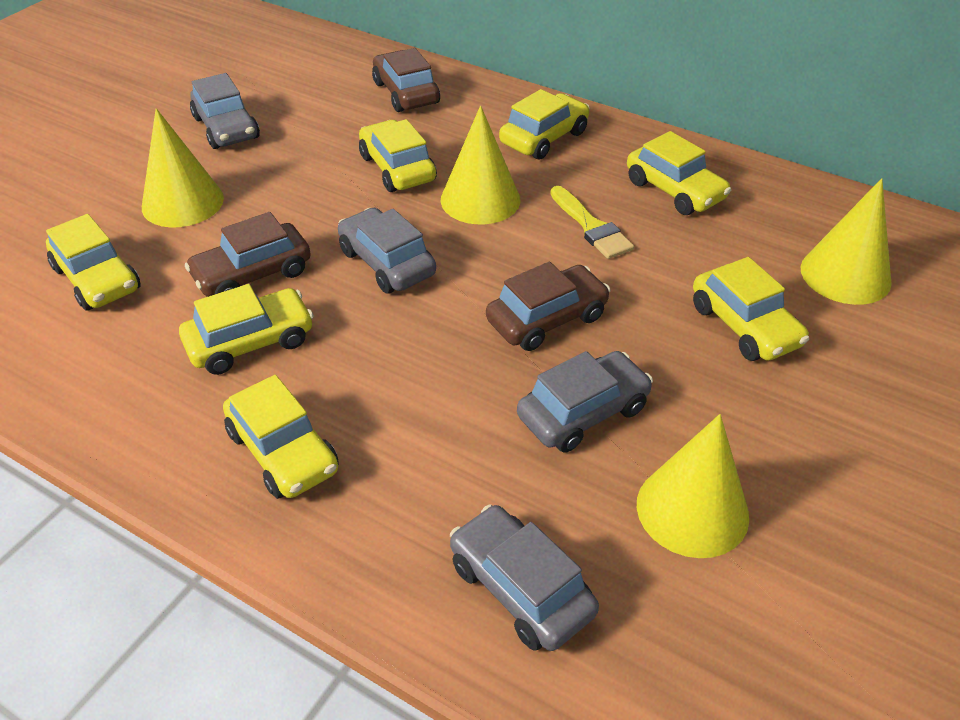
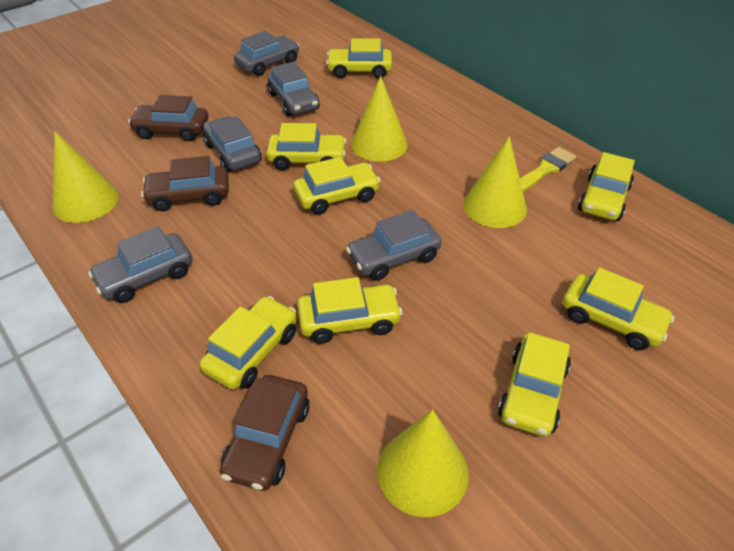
grey car: [190,73,260,149] [338,208,436,293] [450,504,599,651] [517,351,653,452] = 4 -> [88,226,193,303] [203,116,262,172] [234,31,300,76] [267,62,320,117] [346,210,442,281] = 5
yellow car: [46,214,141,311] [179,284,314,375] [223,375,339,499] [359,119,437,192] [499,89,590,160] [627,131,731,215] [693,257,809,361] = 7 -> [200,296,297,389] [266,123,347,170] [293,157,381,215] [297,277,403,344] [326,38,392,78] [498,333,571,437] [563,268,675,350] [578,152,635,221] = 8

